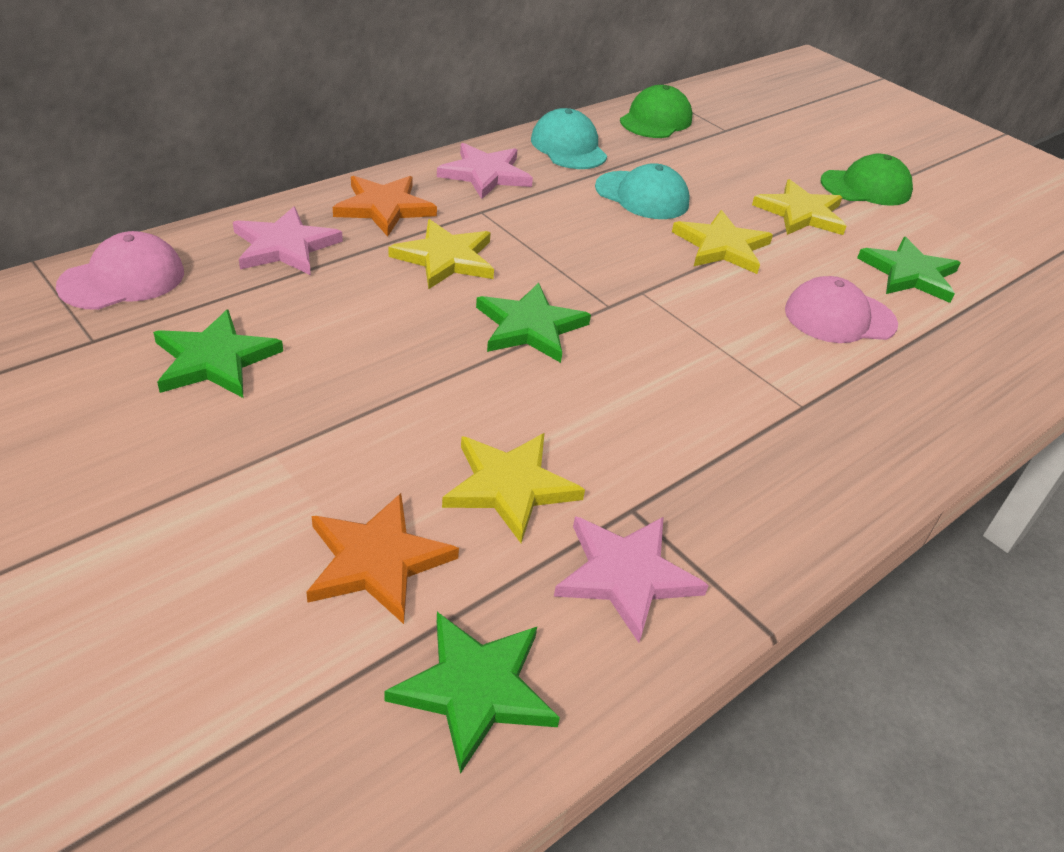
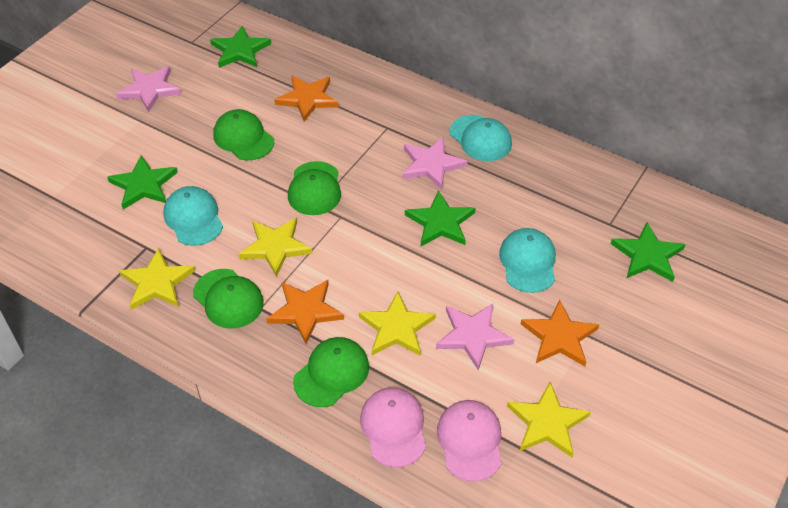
green cap: [620,85,692,138] [820,154,913,206] = 2 -> [193,269,264,329] [213,109,274,161] [288,161,341,215] [293,337,369,407] = 4
orange star: [306,493,459,624] [333,176,437,237] = 2 -> [267,280,344,344] [275,75,339,122] [521,300,599,366] = 3
turquoise cap: [531,108,607,169] [595,163,690,219] = 2 -> [163,186,223,246] [450,115,512,161] [499,228,556,293] = 3

